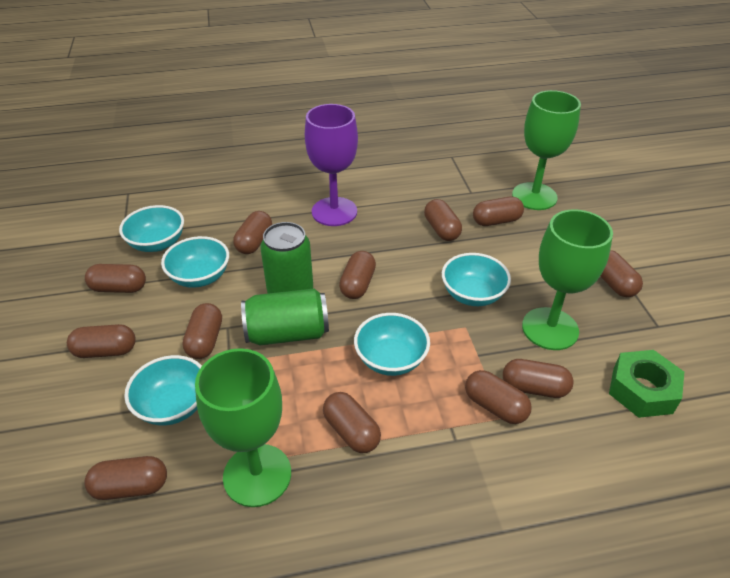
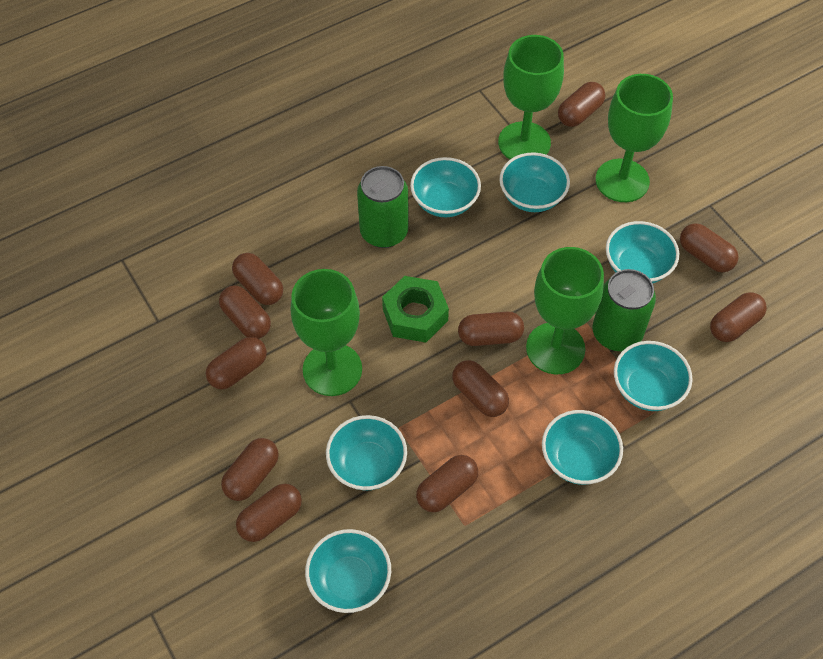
brown capsule: [67,324,136,358] [84,456,167,500] [85,264,146,293] [182,303,222,359] [233,211,272,254] [323,392,381,453] [339,251,376,299] [424,199,462,241] [465,370,532,424] [473,196,524,226] [503,359,574,398] [600,250,643,297] = 12 -> [206,337,267,389] [219,285,271,339] [221,438,279,501] [232,253,283,305] [236,484,302,542] [416,455,478,512] [452,360,509,417] [458,312,524,346] [558,82,605,127] [680,223,739,273] [710,292,767,342] = 11
green goblet: [195,348,291,507] [512,90,581,210] [522,209,613,350] = 3 -> [291,269,362,396] [498,35,564,159] [526,247,604,374] [595,74,673,202] = 4
purple goblet: [305,104,358,226] = 1 -> none = 0
turquoise bowl: [119,205,184,252] [124,355,202,425] [161,236,229,288] [354,313,430,376] [442,253,511,306] = 5 -> [305,529,391,613] [326,415,407,491] [410,157,481,217] [500,152,570,212] [542,410,623,485] [606,221,679,283] [614,341,693,411] = 7

